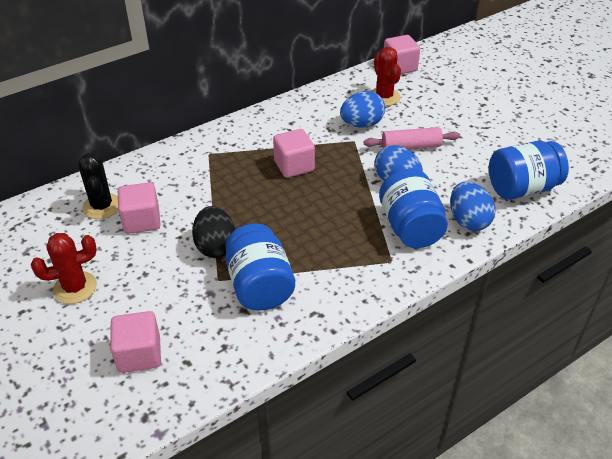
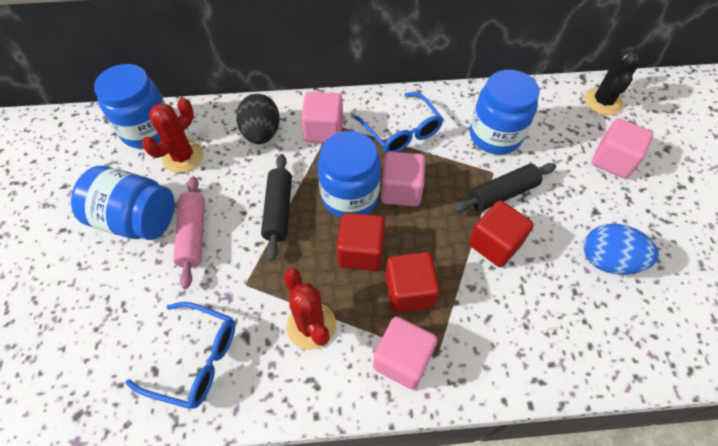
black rolling pin: none = 0 -> [261,154,292,261] [453,163,556,213] = 2
blue egg: [340,91,385,128] [375,145,423,181] [450,182,495,231] = 3 -> [584,224,659,275] = 1
blue glasses: none = 0 -> [125,302,235,409] [354,92,443,153] = 2
blue jar: [225,224,295,311] [379,169,448,248] [489,141,569,200] = 3 -> [71,166,175,240] [94,64,165,149] [317,131,381,218] [470,70,539,155] = 4
red cube: none = 0 -> [337,213,385,271] [385,252,440,313] [469,200,534,267] = 3

